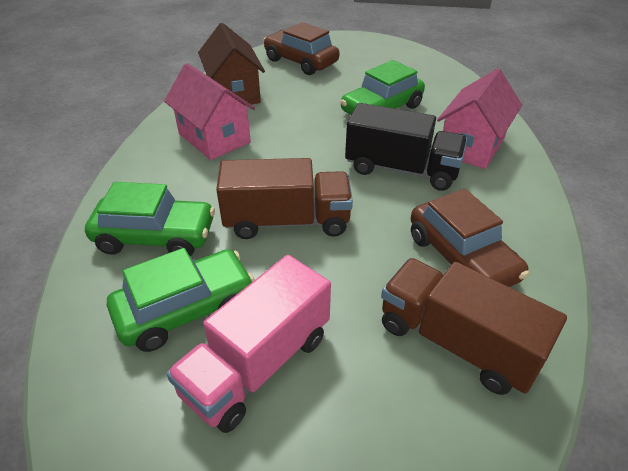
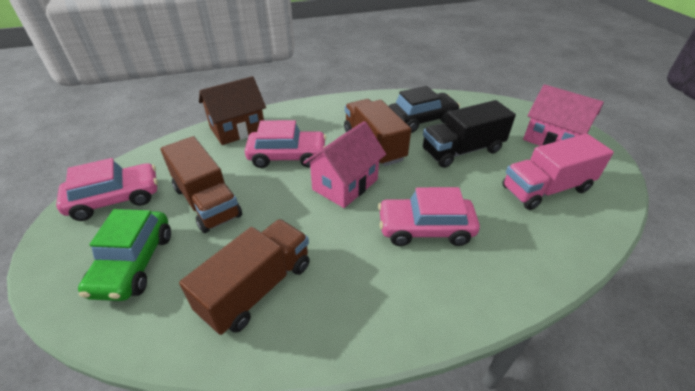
black car: none = 0 -> [389,86,460,133] = 1
brown car: [263,22,339,75] [411,189,529,287] = 2 -> none = 0
brown truck: [216,158,353,239] [381,258,567,395] = 2 -> [160,136,242,233] [179,219,310,335] [344,99,411,166] = 3
green car: [85,182,215,256] [107,248,255,352] [340,60,425,115] = 3 -> [78,209,171,301] = 1
pink car: none = 0 -> [56,158,158,221] [245,120,326,168] [378,187,480,246] = 3

